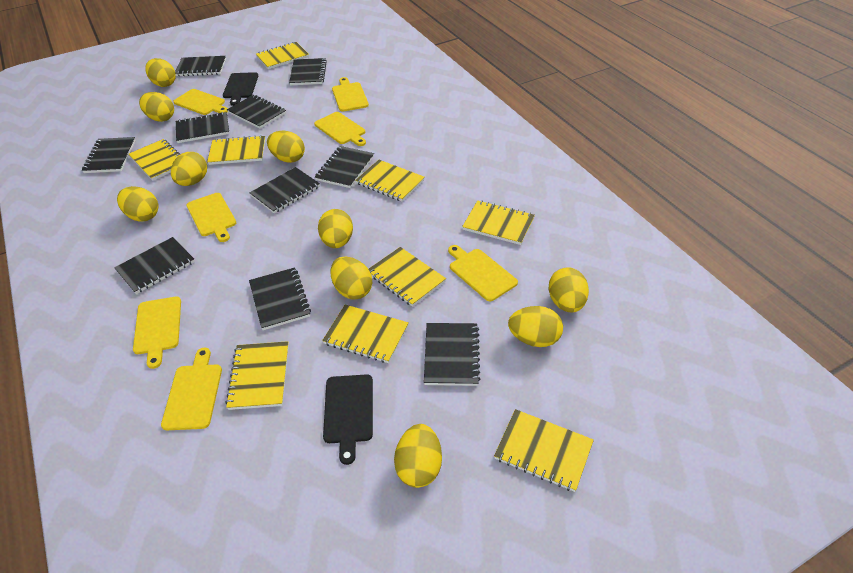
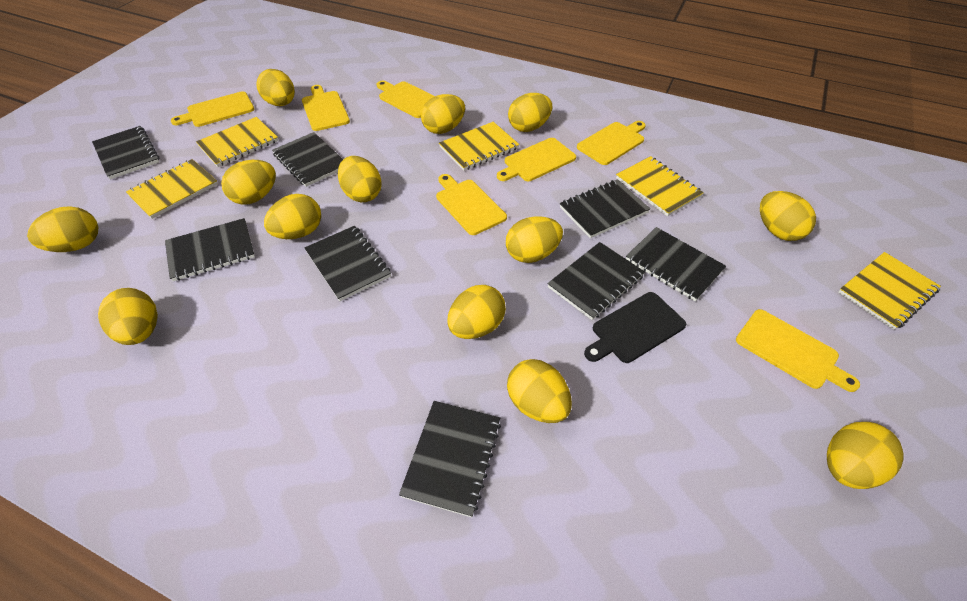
black cutting board: [223,72,258,106] [323,374,373,465] = 2 -> [584,292,686,363] = 1
black notebook: [82,137,136,173] [114,237,195,294] [175,56,226,77] [176,112,230,143] [227,95,286,129] [249,267,311,330] [250,167,320,213] [289,58,327,86] [315,146,374,188] [424,323,480,386] = 10 -> [92,126,159,180] [165,218,255,281] [272,132,343,187] [304,226,391,301] [399,401,501,517] [547,242,645,320] [560,179,650,238] [626,227,726,301] = 8
yellow egg: [117,186,158,222] [139,92,174,122] [145,58,176,87] [171,152,207,186] [267,131,305,163] [318,209,353,248] [330,257,372,300] [394,424,442,488] [508,306,563,347] [549,267,589,312] = 10 -> [27,206,98,252] [98,288,158,345] [221,160,276,205] [256,69,295,106] [264,194,321,239] [338,156,382,202] [421,94,465,134] [447,285,506,339] [506,216,563,263] [507,359,572,423] [508,93,552,132] [760,191,816,241] [827,422,904,489] = 13
yellow notebook: [129,139,180,181] [207,135,265,165] [226,341,289,410] [256,42,309,69] [322,304,409,363] [355,160,425,202] [369,247,446,307] [462,200,535,245] [494,409,594,492] = 9 -> [126,159,218,219] [196,117,278,167] [439,122,519,171] [616,156,704,216] [838,252,941,330] = 5

